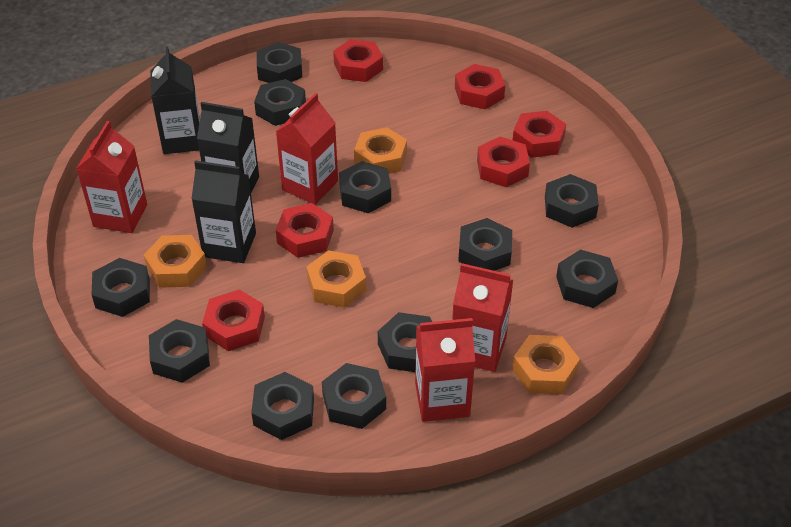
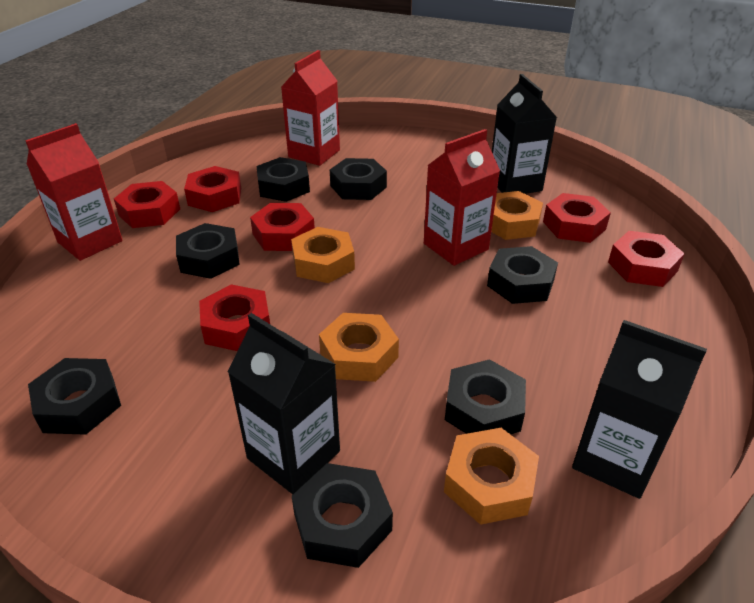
black nut: [92,258,150,317] [149,319,210,383] [251,372,314,440] [254,79,306,126] [257,42,302,83] [322,363,386,429] [339,161,391,213] [378,312,432,372] [458,218,512,271] [545,174,599,228] [556,249,618,308] = 11 -> [28,358,121,435] [176,223,240,279] [257,157,310,202] [292,463,393,568] [330,158,387,200] [445,359,526,435] [487,246,558,304] = 7
red carton: [76,121,147,233] [276,93,338,205] [415,318,475,422] [452,263,513,372] = 4 -> [25,123,123,261] [281,50,340,166] [424,129,500,266] = 3

